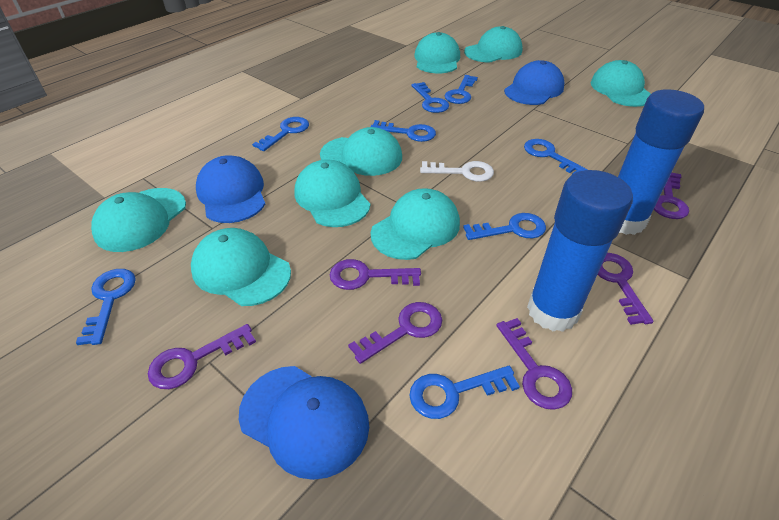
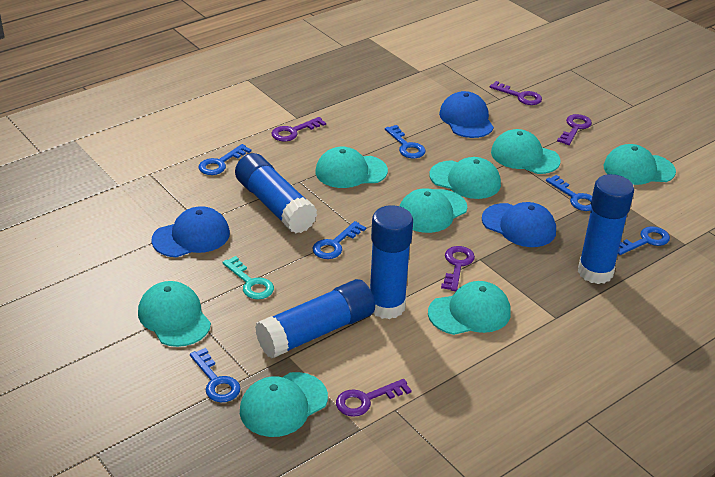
blue glue stick: [527,170,633,332] [618,89,704,235] = 2 -> [235,153,317,234] [255,279,375,358] [370,205,413,319] [578,174,634,284] = 4
blue key: [76,269,136,345] [252,117,309,151] [371,120,436,142] [409,366,520,419] [412,82,449,113] [445,75,478,104] [463,213,546,240] [524,139,588,175] = 8 -> [190,348,240,402] [199,144,251,175] [313,221,366,259] [385,125,426,158] [546,175,592,211] [618,226,670,255] = 6
purple key: [148,324,256,389] [330,259,421,290] [348,302,442,364] [496,318,572,410] [597,253,654,325] [654,173,689,219] = 6 -> [271,117,326,141] [336,379,412,417] [441,246,475,291] [490,81,542,105] [557,114,592,145] = 5
turquoise key: none = 0 -> [222,256,274,299] = 1
white key: [420,161,494,182] = 1 -> none = 0

